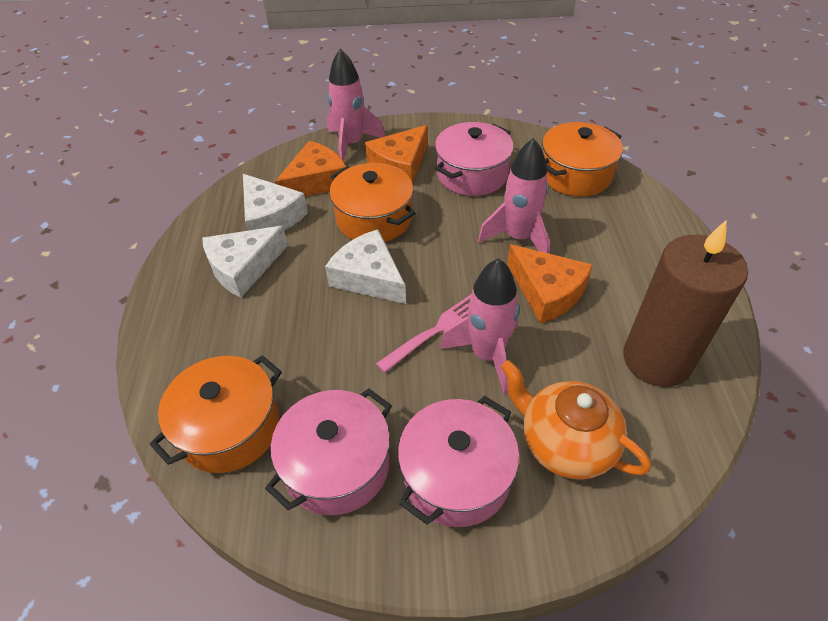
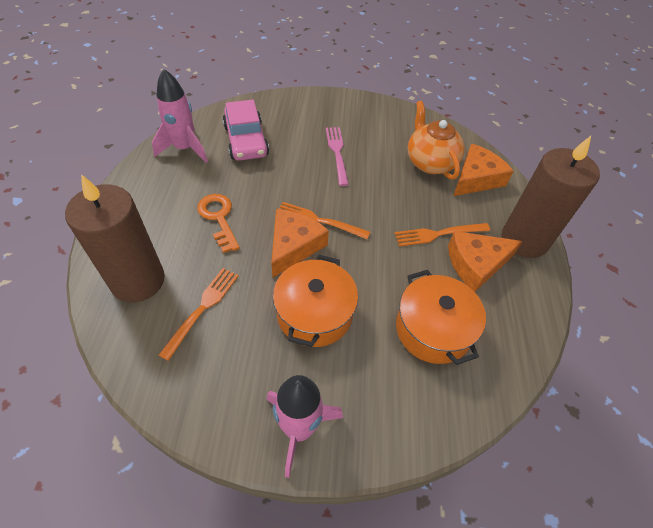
brown candle: [623,220,748,387] = 1 -> [65,174,165,303] [502,136,600,258] = 2
orange fork: none = 0 -> [159,268,239,361] [279,202,370,239] [395,223,490,246] = 3
orange key: none = 0 -> [197,194,240,253] = 1
orange pot: [149,355,282,473] [329,163,416,242] [542,122,623,197] = 3 -> [273,255,358,347] [396,270,486,365] = 2
pink car: none = 0 -> [223,100,269,161] = 1
pink pot: [265,388,392,515] [398,396,519,527] [435,122,514,196] = 3 -> none = 0
pink rocket: [327,49,385,162] [440,258,520,395] [478,138,550,254] = 3 -> [152,69,208,163] [267,375,343,478] = 2
white cheese: [202,226,288,298] [243,174,308,231] [325,229,406,304] = 3 -> none = 0

